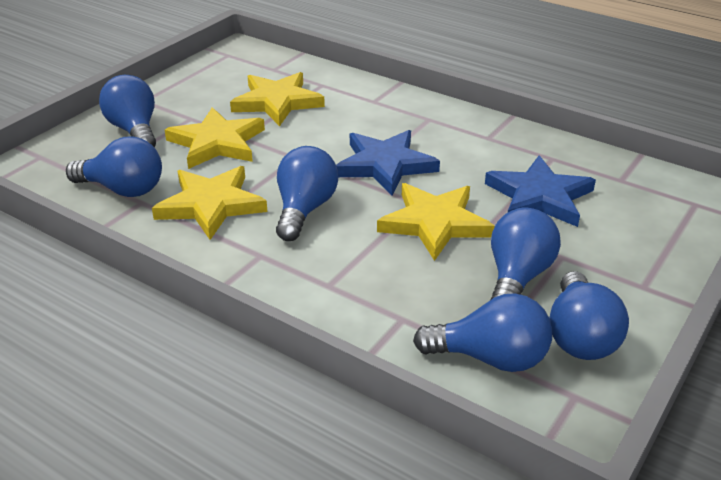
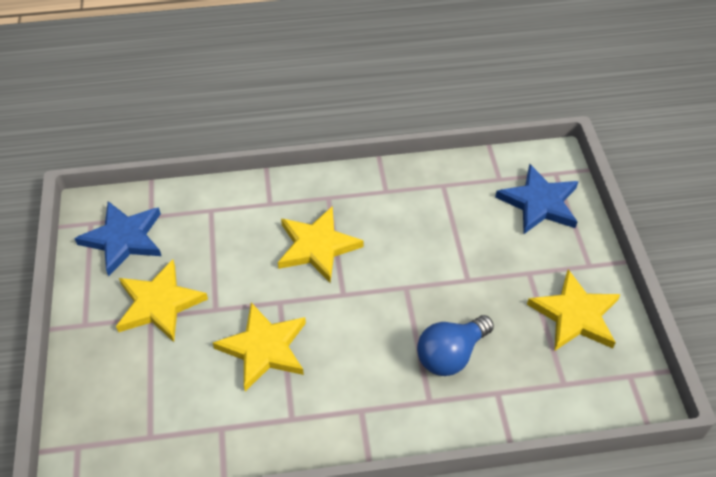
blue light bulb: [66,136,162,197] [99,75,156,147] [276,146,338,241] [413,293,552,372] [490,208,561,300] [549,271,629,360] = 6 -> [417,315,494,376] = 1

